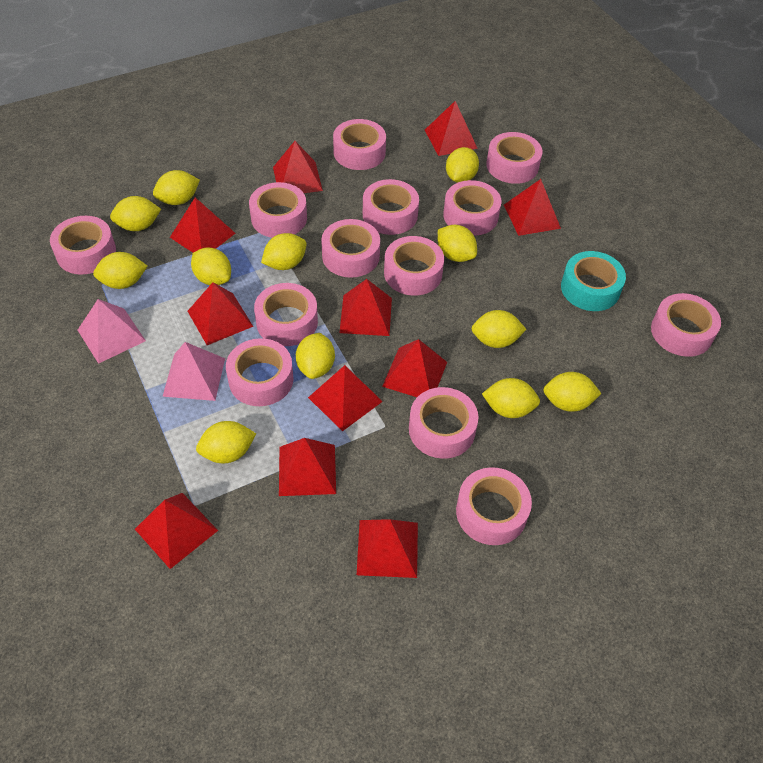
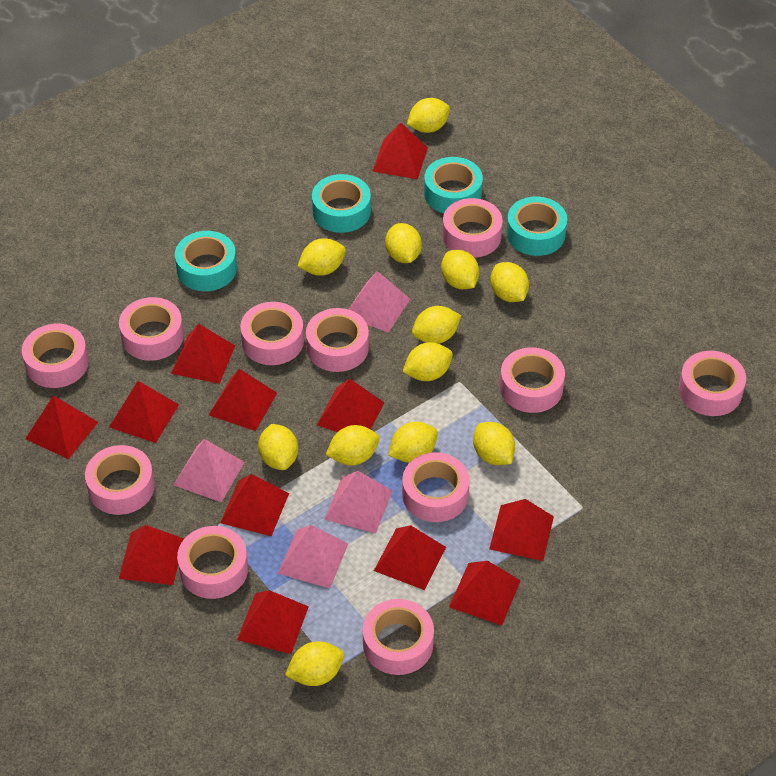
pink pyramid: [78,299,146,364] [162,342,225,401] = 2 -> [174,439,245,502] [278,525,348,588] [324,471,392,533] [349,271,410,333] = 4
pink tape: [50,216,116,275] [226,338,294,406] [249,182,307,238] [254,283,318,346] [321,219,380,278] [333,119,386,170] [363,179,419,235] [384,236,444,296] [409,387,479,459] [443,180,502,236] [456,467,532,545] [486,132,542,184] [651,293,721,357] = 13 -> [22,324,89,388] [85,445,155,515] [119,297,184,361] [177,526,248,599] [240,302,304,365] [306,308,369,372] [363,599,434,675] [402,452,470,522] [443,198,503,258] [500,347,565,413] [679,351,746,416] = 11
red pyramid: [135,493,218,569] [170,197,235,253] [187,282,253,345] [273,141,323,193] [279,438,336,496] [308,365,383,431] [339,279,392,336] [357,519,418,578] [382,339,447,397] [425,101,478,156] [504,179,561,236] = 11 -> [25,395,98,459] [109,381,179,443] [119,525,184,585] [171,324,235,384] [209,369,277,431] [220,474,289,536] [237,590,309,654] [317,379,384,432] [372,122,428,179] [374,525,446,590] [449,561,521,625] [489,499,554,561] = 12
turquoise tape: [561,251,626,311] = 1 -> [175,231,237,291] [312,174,371,233] [424,157,483,213] [506,196,567,256] = 4

